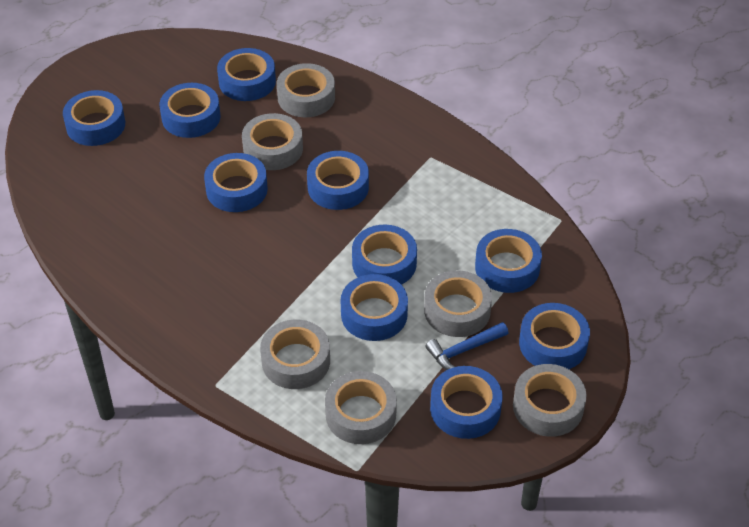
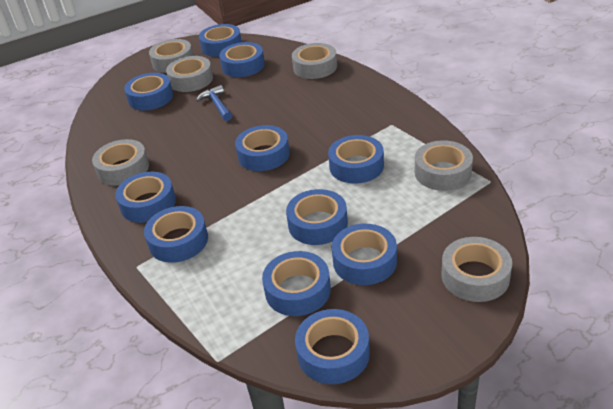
blue tape: [63,90,125,146] [160,83,220,138] [204,153,268,212] [217,48,276,101] [307,151,369,210] [341,274,408,341] [352,225,417,285] [430,366,502,439] [475,229,542,293] [519,303,590,369] = 10 -> [115,172,176,223] [124,73,173,111] [144,206,208,263] [199,24,242,57] [219,42,265,77] [235,125,290,171] [262,251,331,316] [286,189,348,245] [295,309,370,384] [328,135,384,184] [332,224,397,285] = 11

